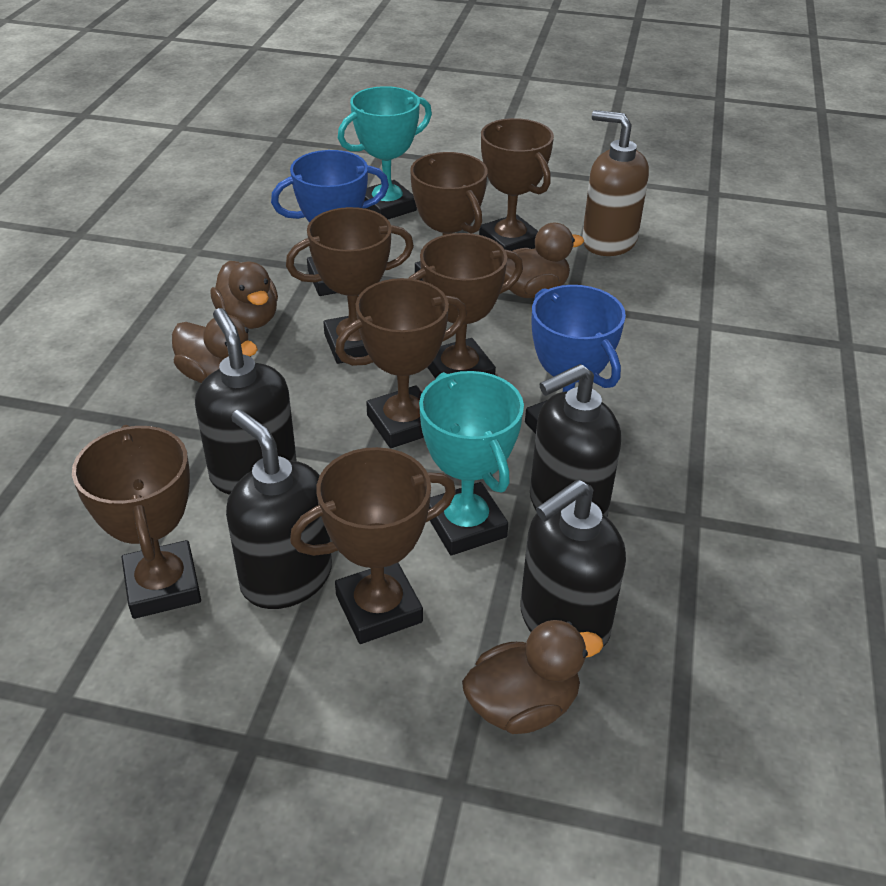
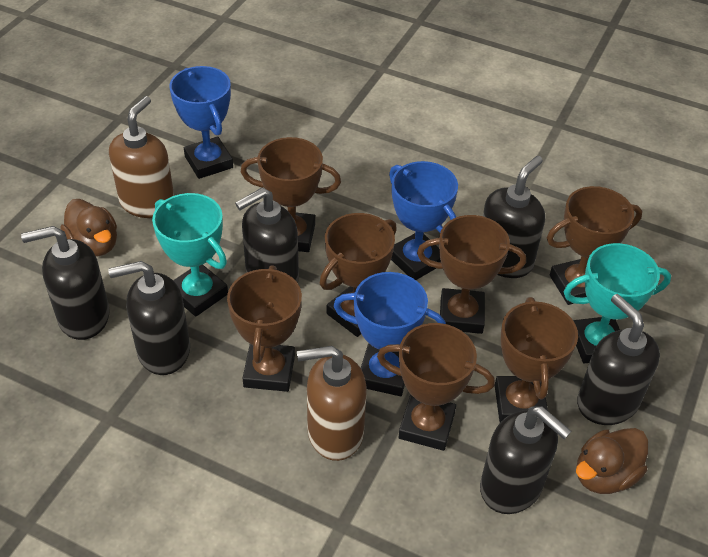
black soap dispenser: [195,308,297,495] [226,409,332,609] [520,480,626,647] [530,364,621,517] = 4 -> [21,226,110,340] [108,261,190,375] [235,188,299,283] [480,406,572,514] [483,156,545,278] [577,294,660,425] = 6
blue trophy: [271,150,389,296] [525,285,626,434] = 2 -> [169,66,233,179] [333,272,446,396] [389,161,458,280] = 3
brown duck: [172,315,258,383] [210,261,278,329] [462,620,603,734] [503,223,584,298] = 4 -> [60,199,117,256] [576,428,648,494] = 2
brown soap dispenser: [582,110,649,256] = 1 -> [109,96,174,218] [297,346,367,461] = 2

